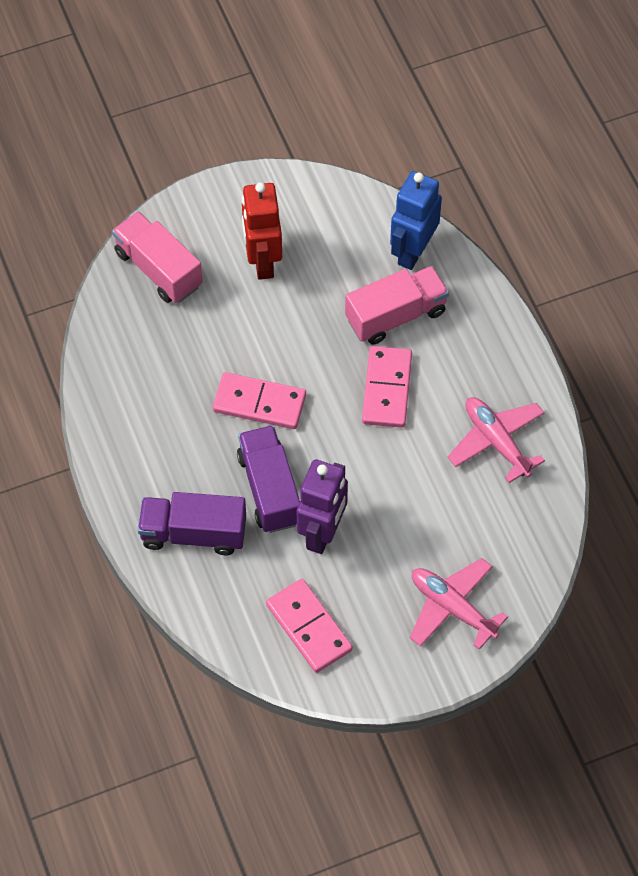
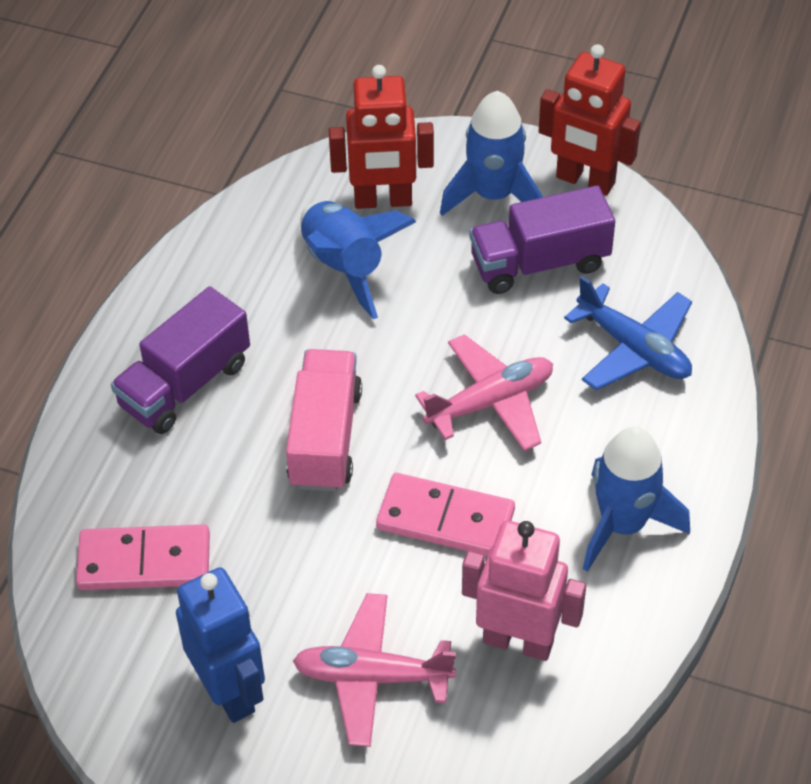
blue plane: none = 0 -> [564,276,692,390] = 1
blue rocket: none = 0 -> [300,201,416,319] [440,91,543,216] [583,426,690,572] = 3
pink domino: [213,372,306,429] [266,579,353,673] [362,346,412,428] = 3 -> [76,524,210,590] [376,473,515,556] = 2
pink robot: none = 0 -> [462,520,586,661] = 1
pink truck: [112,211,203,303] [345,266,449,345] = 2 -> [286,349,362,491] = 1
purple robot: [297,459,348,554] = 1 -> none = 0
red robot: [242,182,282,280] = 1 -> [329,65,434,209] [539,44,641,196] = 2

